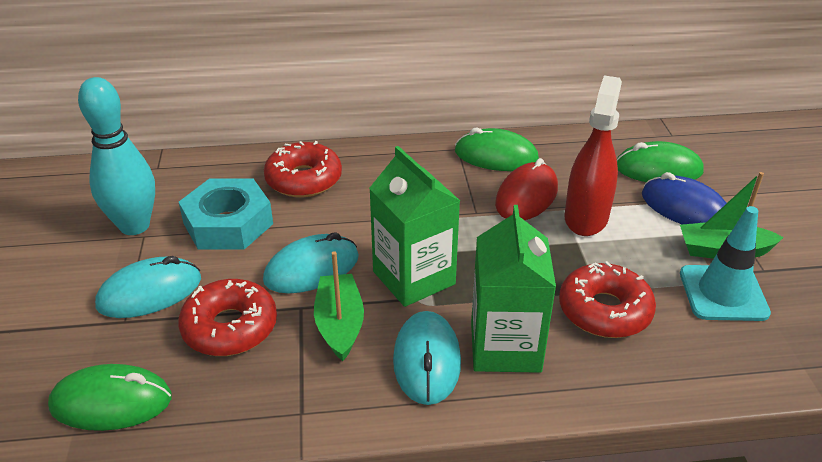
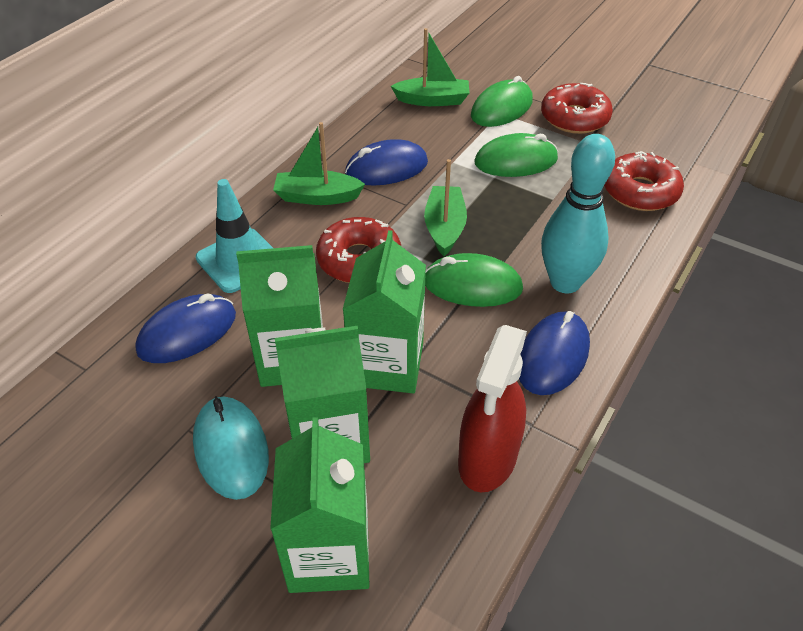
blue mouse: [642,172,727,224] = 1 -> [135,293,236,363] [345,139,428,186] [519,311,590,395] = 3
green boat: [314,251,364,361] [680,172,784,259] = 2 -> [273,122,365,205] [391,28,469,106] [424,159,467,256] = 3
green carton: [369,146,460,307] [471,205,556,373] = 2 -> [236,245,323,387] [270,417,370,593] [275,326,370,463] [342,230,426,393] = 4
red mouse: [495,158,558,220] = 1 -> none = 0
turquoise mouse: [95,256,201,318] [263,232,359,293] [393,311,461,405] = 3 -> [193,396,269,500] = 1
turquoise nut: [179,179,273,250] = 1 -> none = 0

